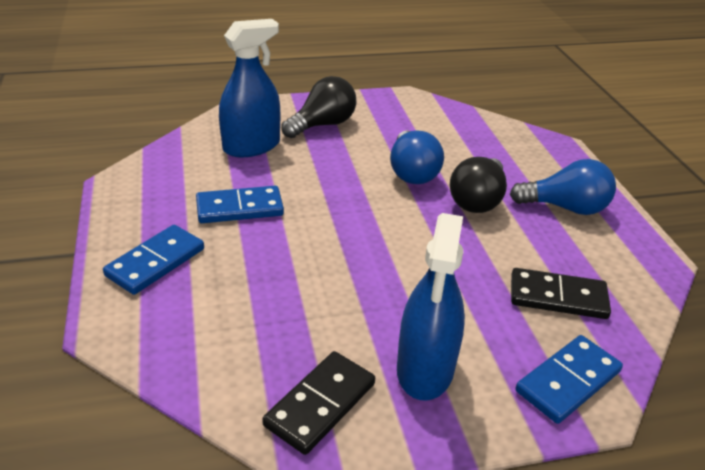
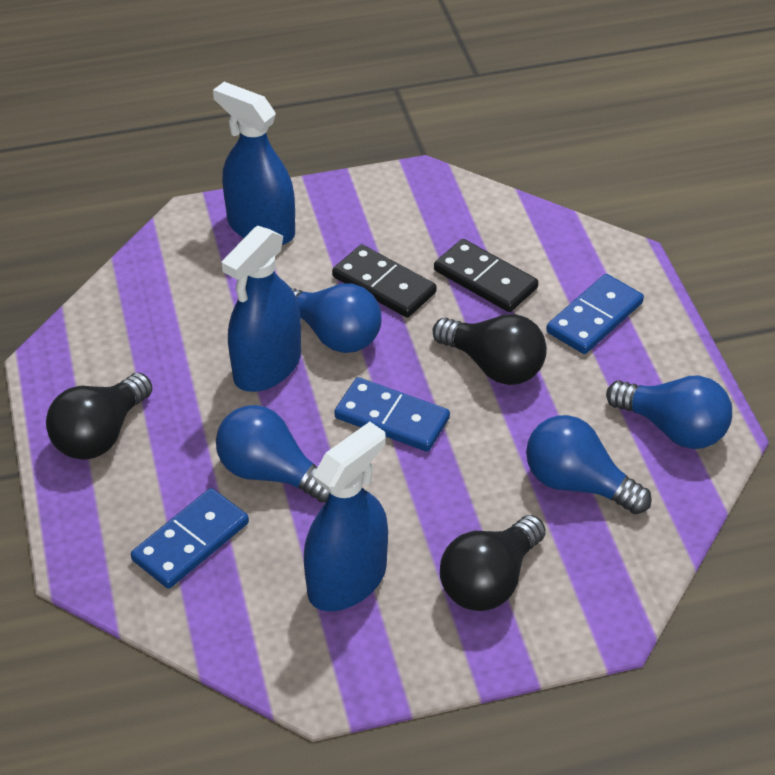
black light bulb: [282,76,356,138] [450,157,507,213] = 2 -> [46,373,152,460] [433,314,547,385] [440,515,546,611] = 3
blue light bulb: [390,130,444,184] [510,159,616,215] = 2 -> [216,405,329,503] [290,283,381,353] [526,415,652,514] [606,376,732,449] = 4
blue spray bottle: [219,19,280,157] [397,213,465,401] = 2 -> [213,82,295,245] [221,226,301,392] [304,422,388,611] = 3

